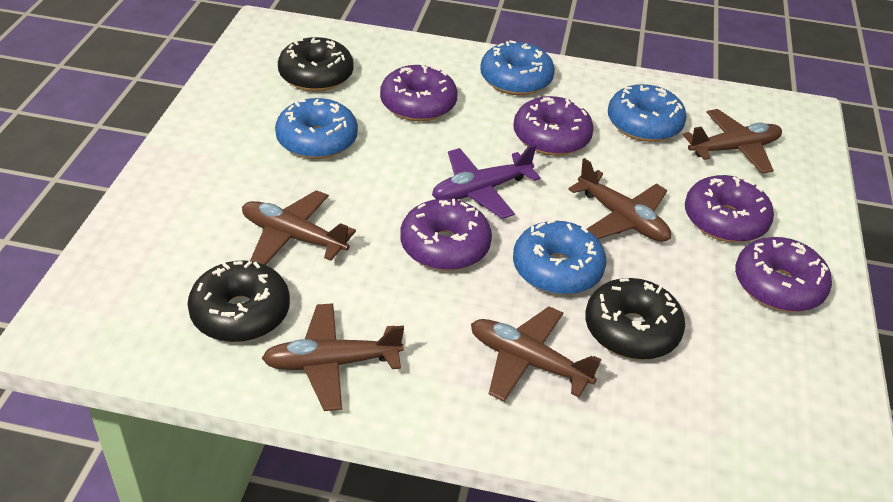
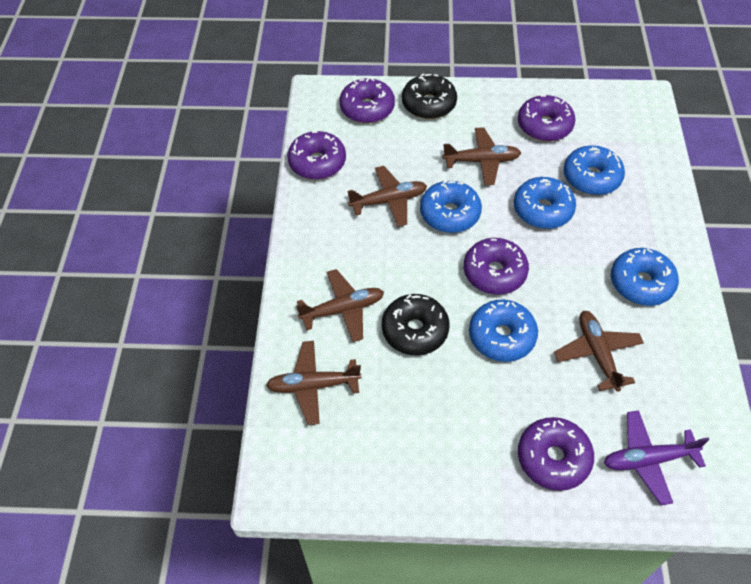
black donut: [187,261,290,342] [278,37,354,92] [585,278,685,360] = 3 -> [382,294,450,356] [402,74,457,119] = 2
blue donut: [275,98,358,159] [480,40,555,95] [513,220,607,295] [608,84,687,142] = 4 -> [420,180,482,233] [469,300,538,362] [514,177,576,229] [564,146,625,195] [611,248,679,306] = 5

